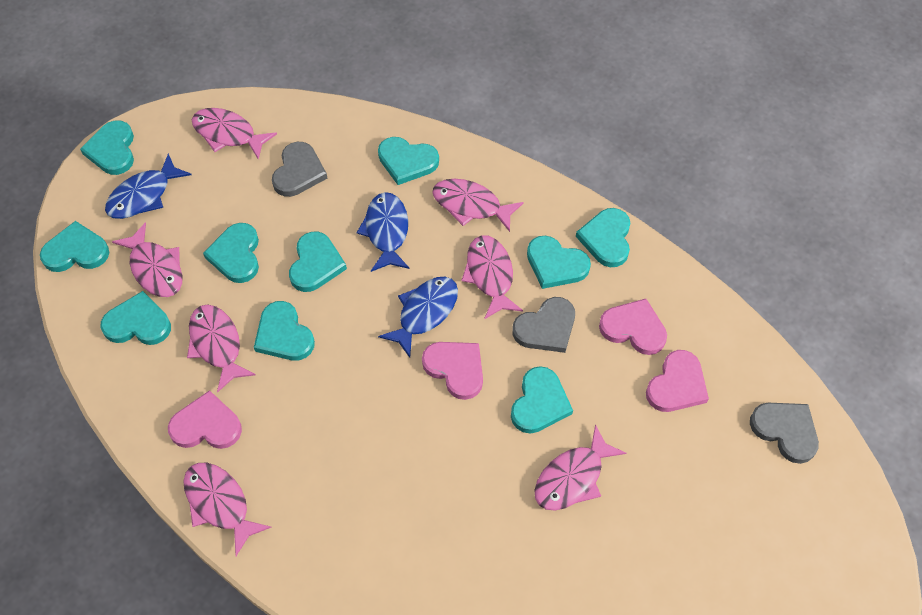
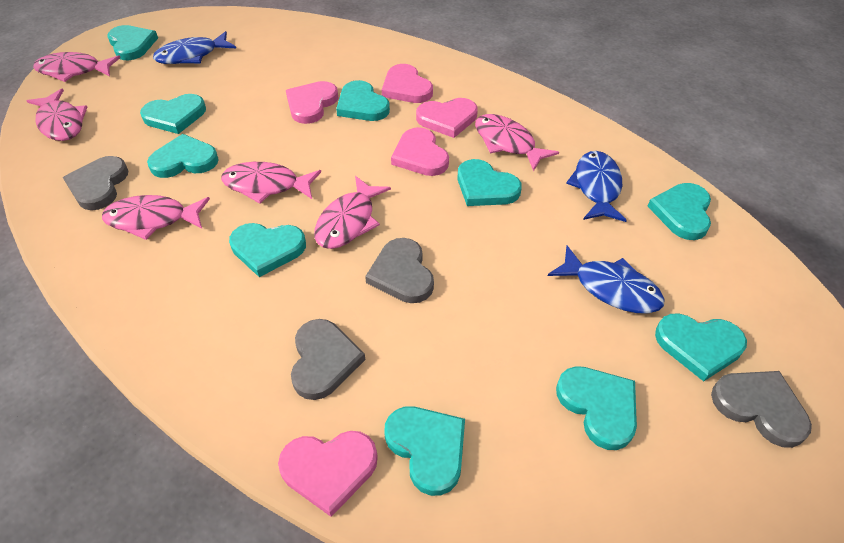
grey heart: [272,142,327,197] [512,297,575,353] [750,403,819,464] = 3 -> [63,156,128,210] [291,319,365,400] [365,238,434,303] [711,371,812,448] = 4
pink fish: [112,223,182,297] [183,463,272,556] [187,304,255,393] [192,108,277,160] [432,179,524,232] [461,235,523,319] [534,424,626,510] = 7 -> [27,88,87,141] [33,52,121,82] [102,195,210,240] [221,162,321,204] [314,176,391,249] [475,114,559,172] = 6
pink heart: [168,390,242,449] [422,342,483,400] [599,299,667,355] [646,350,709,412] = 4 -> [278,431,378,517] [286,81,338,124] [382,64,433,103] [391,127,449,176] [416,98,478,138] = 5

